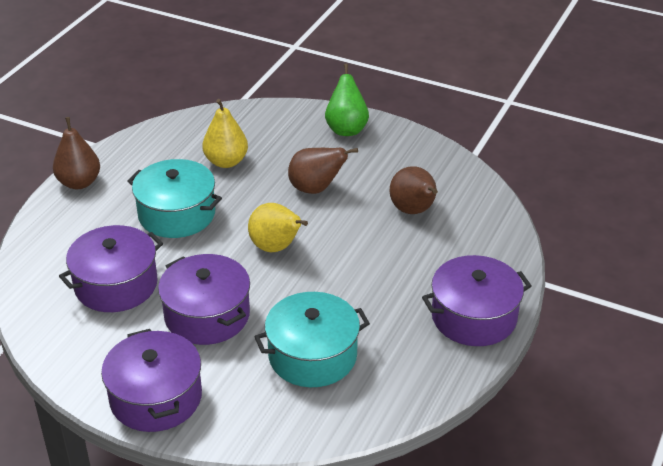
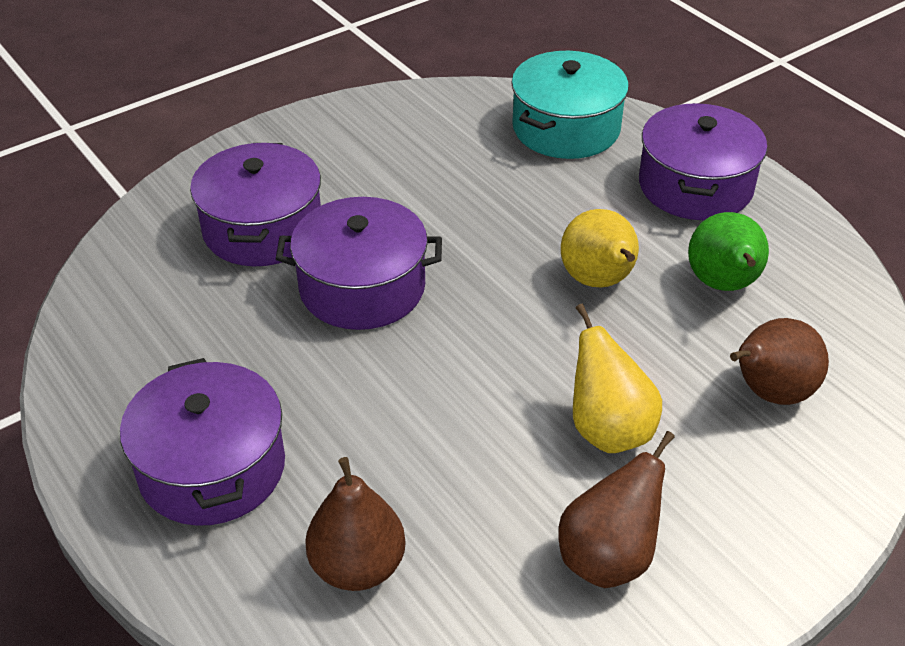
turquoise pot: [127,159,222,238] [254,292,370,387] = 2 -> [511,51,629,159] = 1

